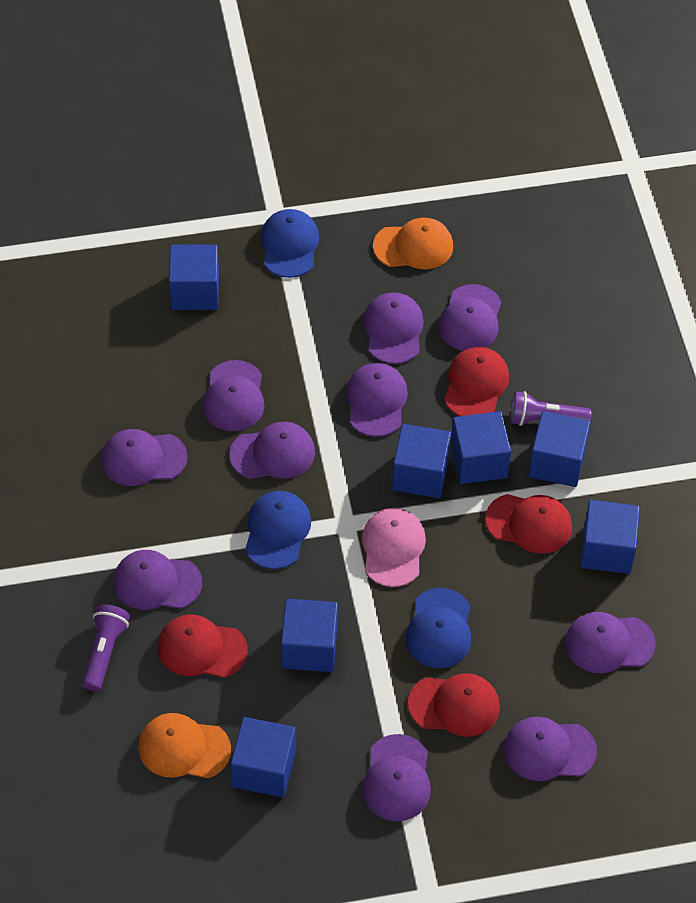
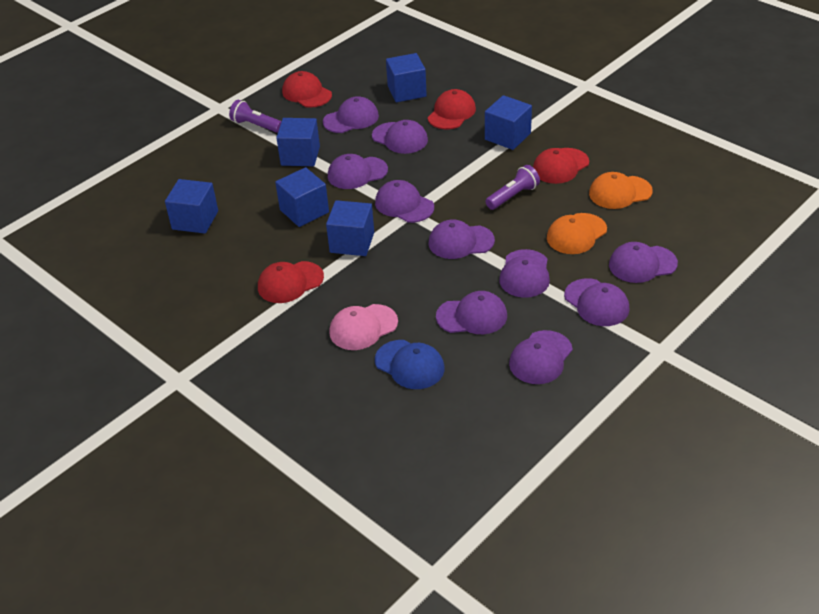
blue cap: [245,491,311,569] [261,209,319,278] [406,588,471,668] = 3 -> [375,340,445,389] = 1
blue cube: [169,245,219,310] [231,717,296,797] [281,599,338,672] [392,424,451,498] [451,411,511,484] [529,411,591,487] [580,500,640,574] = 7 -> [165,179,218,234] [275,167,329,227] [276,118,320,166] [326,200,374,256] [386,53,427,102] [485,95,532,150] = 6

